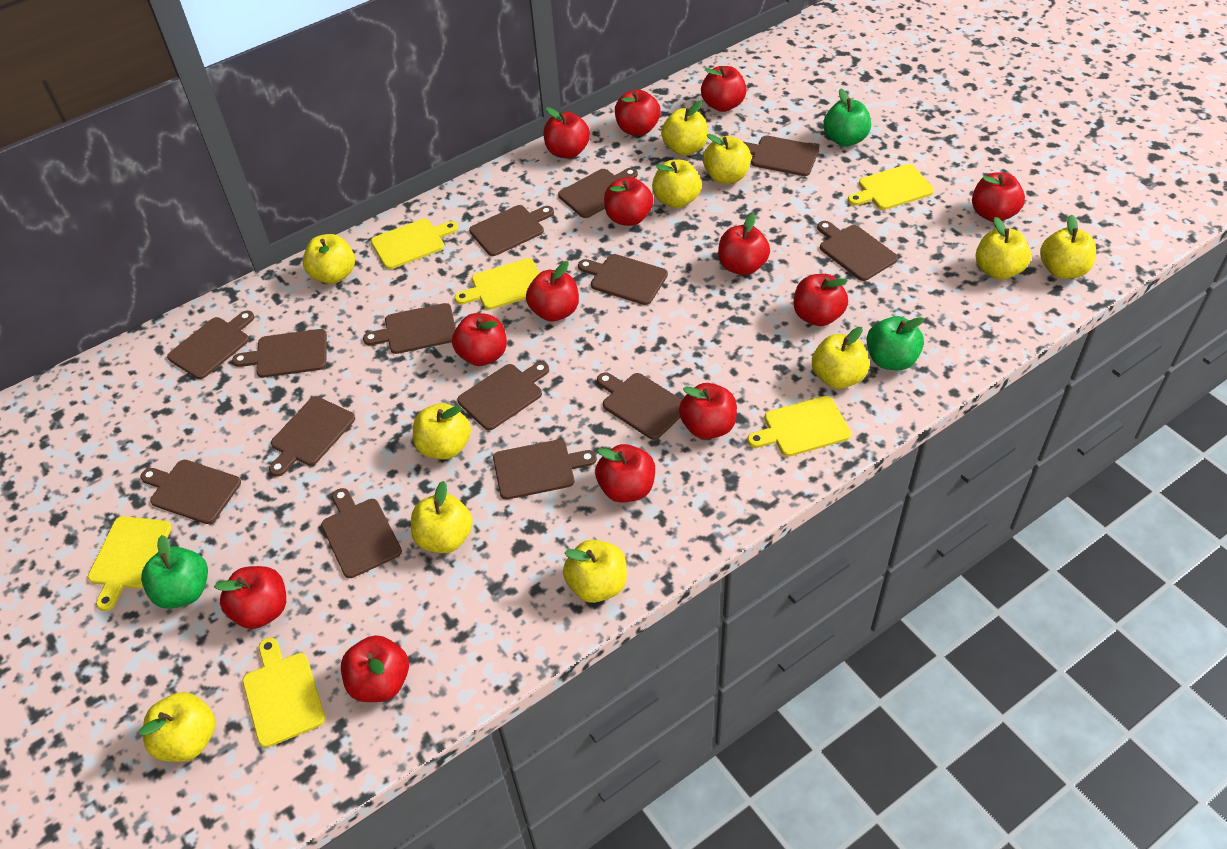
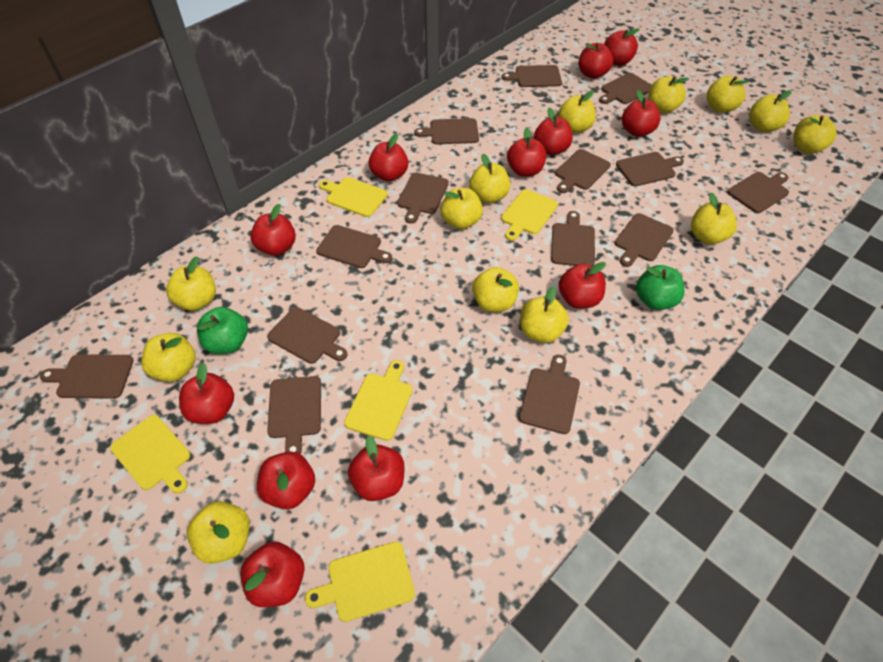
green apple: [141,535,208,609] [823,88,871,146] [867,316,925,370] = 3 -> [197,307,248,354] [636,265,685,310] = 2
red apple: [214,566,286,629] [341,635,409,702] [452,313,507,366] [526,261,579,322] [543,107,590,159] [595,444,655,503] [604,177,653,226] [615,89,661,136] [679,383,737,439] [701,66,747,112] [718,213,770,275] [794,274,848,326] [972,172,1025,222] = 13 -> [179,363,234,424] [240,542,305,607] [250,204,296,256] [257,452,315,509] [348,436,405,501] [369,133,408,182] [507,128,546,177] [534,108,573,155] [559,262,606,309] [578,42,613,79] [604,28,639,66] [622,90,660,137] = 12
yellow apple: [139,692,216,762] [303,234,355,284] [411,481,473,553] [413,403,471,460] [563,540,627,603] [652,160,701,208] [661,101,708,155] [703,134,751,184] [812,327,869,389] [975,217,1031,280] [1040,214,1096,279] = 11 -> [141,333,195,382] [166,256,216,311] [187,501,250,564] [440,188,483,229] [469,154,510,203] [472,267,519,312] [520,286,569,343] [558,90,596,133] [649,76,689,114] [691,192,737,244] [707,76,749,113] [749,90,792,132] [794,115,837,154] = 13
yellow cutting board: [88,516,172,611] [243,638,325,748] [371,219,458,269] [454,258,539,310] [747,396,851,457] [848,164,934,210] = 6 -> [110,415,190,494] [305,541,415,622] [319,177,388,217] [344,360,413,441] [501,189,558,241] = 5

